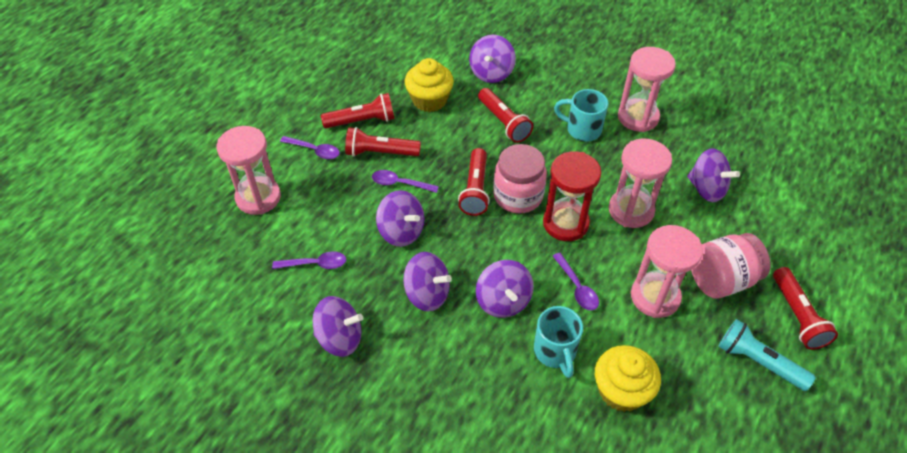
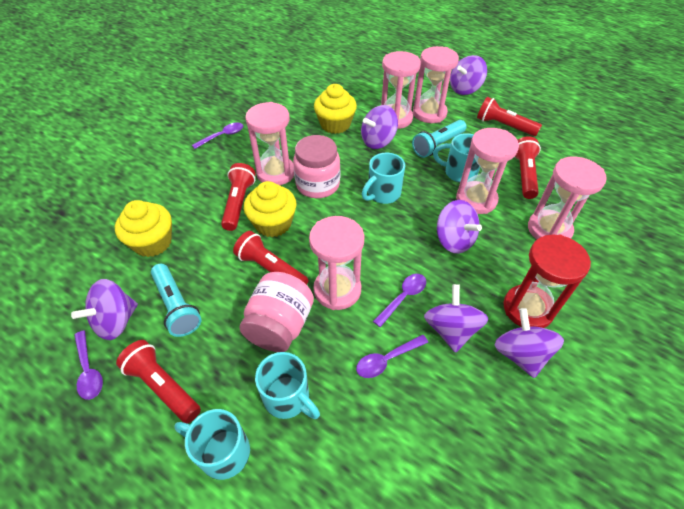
pink hourglass: [217,126,281,215] [609,139,672,228] [618,47,676,132] [631,225,703,318] = 4 -> [245,102,294,185] [309,216,365,310] [381,51,421,129] [413,46,459,123] [456,128,519,214] [528,156,607,239] = 6
turquoise flashlight: [718,319,815,391] = 1 -> [151,264,202,337] [412,120,467,158] = 2
turquoise mug: [534,306,583,378] [554,89,608,141] = 2 -> [174,409,250,480] [255,352,320,419] [362,153,405,204] [433,133,480,183] = 4
yellow cupcake: [405,58,454,112] [595,345,661,412] = 2 -> [115,200,172,257] [244,181,296,237] [314,84,357,134] = 3

